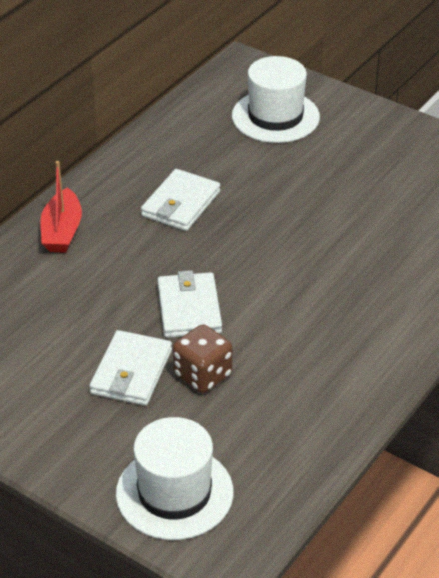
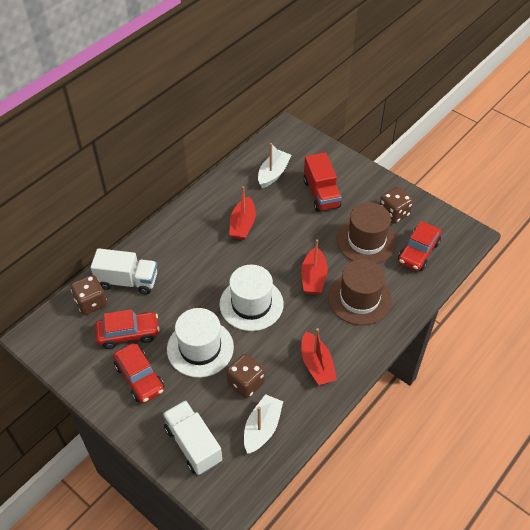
brown dice: [173,324,233,393] = 1 -> [70,275,107,315] [226,354,265,398] [379,187,413,224] = 3
brown hat: none = 0 -> [328,259,392,325] [337,202,397,264] = 2
red boat: [40,161,82,253] = 1 -> [229,186,256,240] [301,239,328,295] [301,328,337,385] = 3
red car: none = 0 -> [95,309,160,349] [113,343,164,403] [398,221,441,271] = 3
red truck: none = 0 -> [303,152,342,212] = 1
white boat: none = 0 -> [244,394,283,454] [258,143,291,188] = 2
white truck: none = 0 -> [90,248,157,294] [163,400,222,475] = 2
white wallet: [89,330,172,406] [141,169,220,231] [157,270,222,338] = 3 -> none = 0

